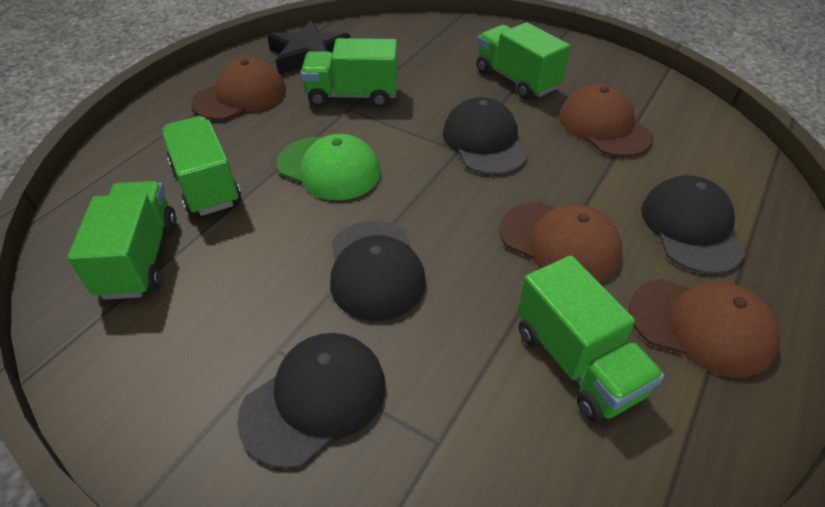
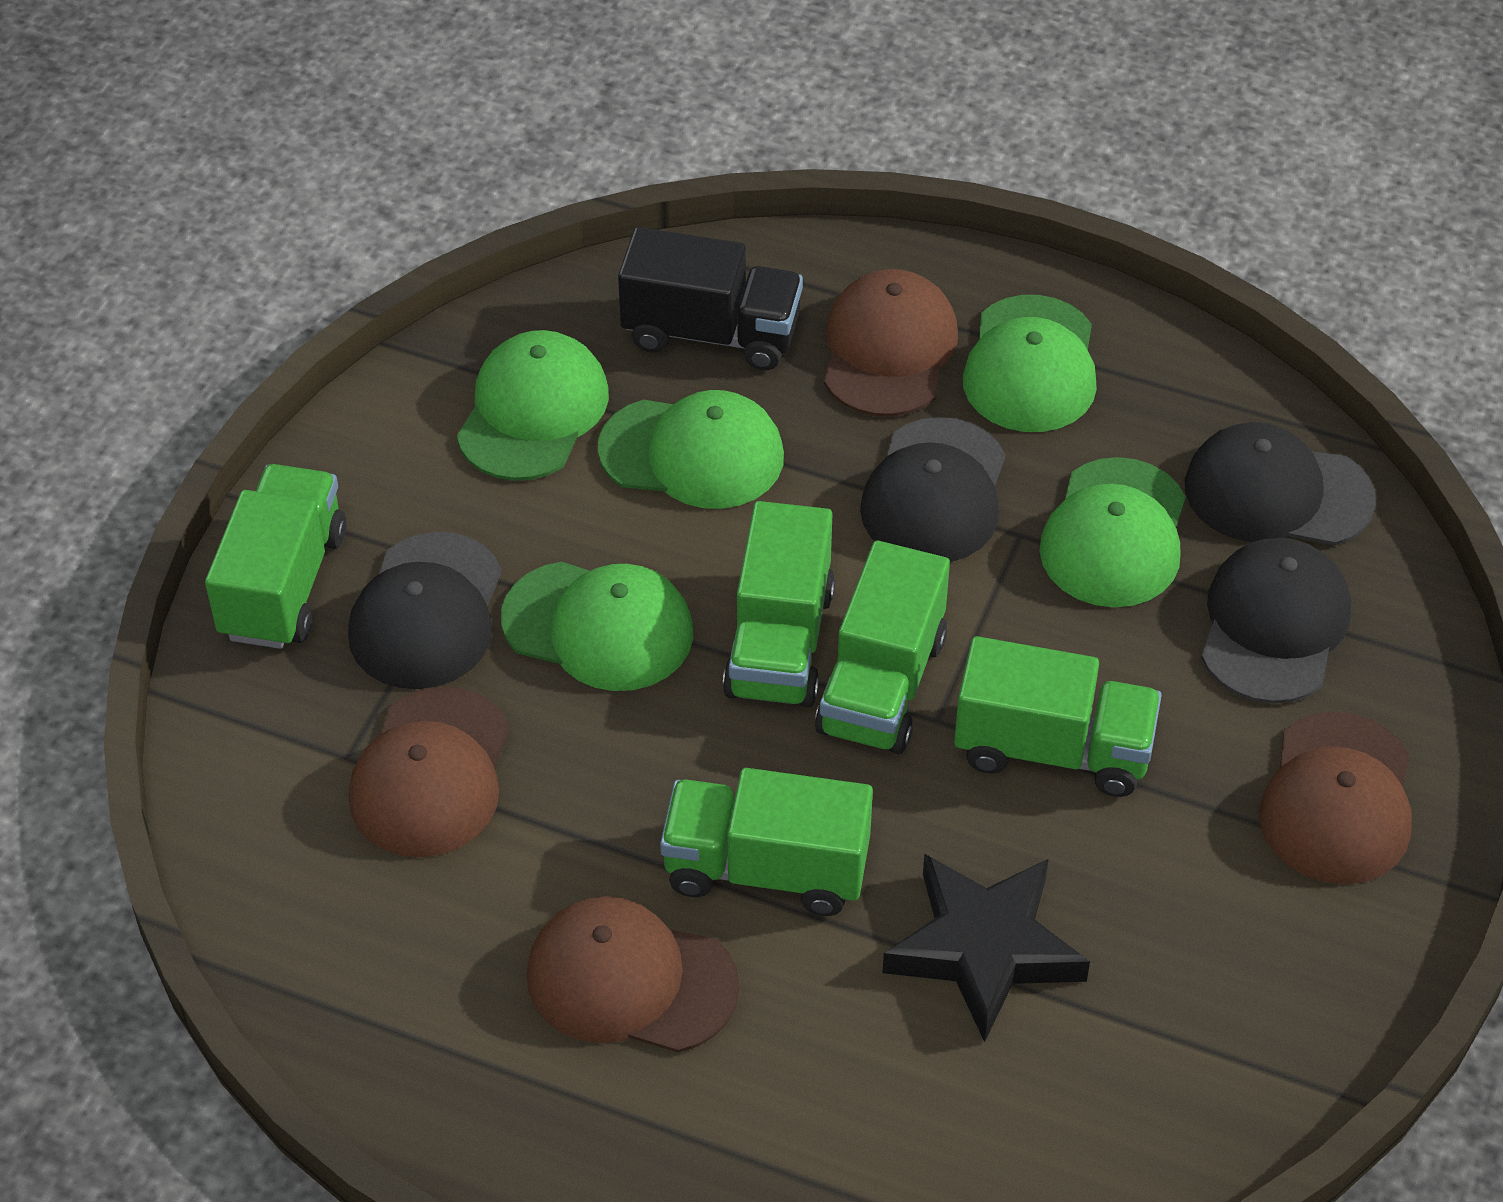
black truck: none = 0 -> [618,227,803,370] = 1
green cap: [277,134,381,200] = 1 -> [457,330,609,481] [501,562,693,691] [597,390,784,509] [963,295,1097,432] [1039,457,1186,607] = 5

